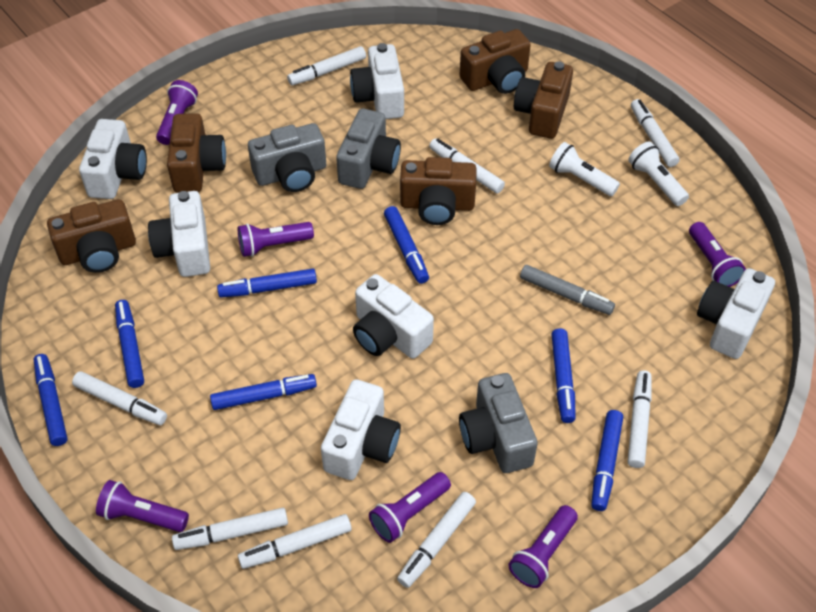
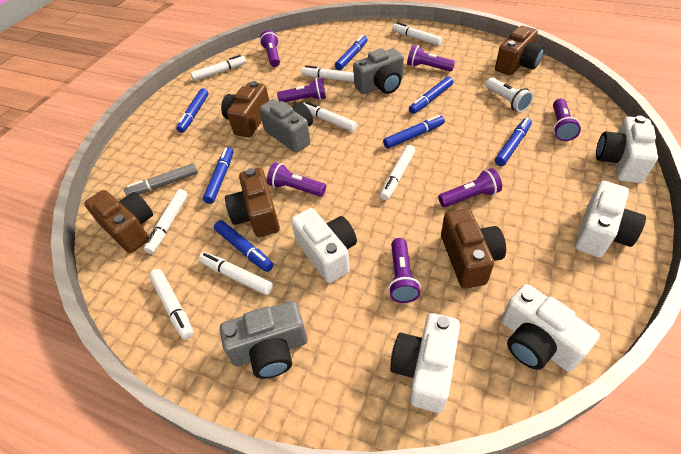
purple flashlight: [96,480,189,532] [156,80,198,145] [238,222,314,257] [369,472,451,543] [509,505,578,588] [689,222,746,287] = 6 -> [260,30,280,67] [267,162,326,197] [277,78,326,102] [388,238,421,303] [407,45,455,72] [438,168,502,207] [553,98,581,141] = 7
white camera: [79,119,147,199] [148,191,210,277] [321,379,401,480] [350,43,404,119] [353,274,434,359] [697,268,775,359] = 6 -> [291,208,357,283] [390,313,460,413] [501,284,600,372] [574,181,646,257] [596,116,658,183] = 5
white flashlight: [549,142,620,196] [628,141,689,206] = 2 -> [486,78,533,112] = 1

